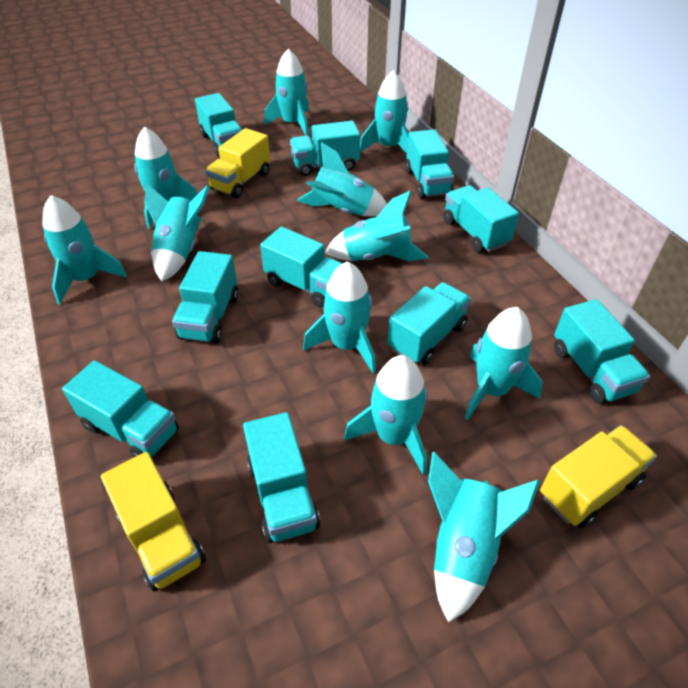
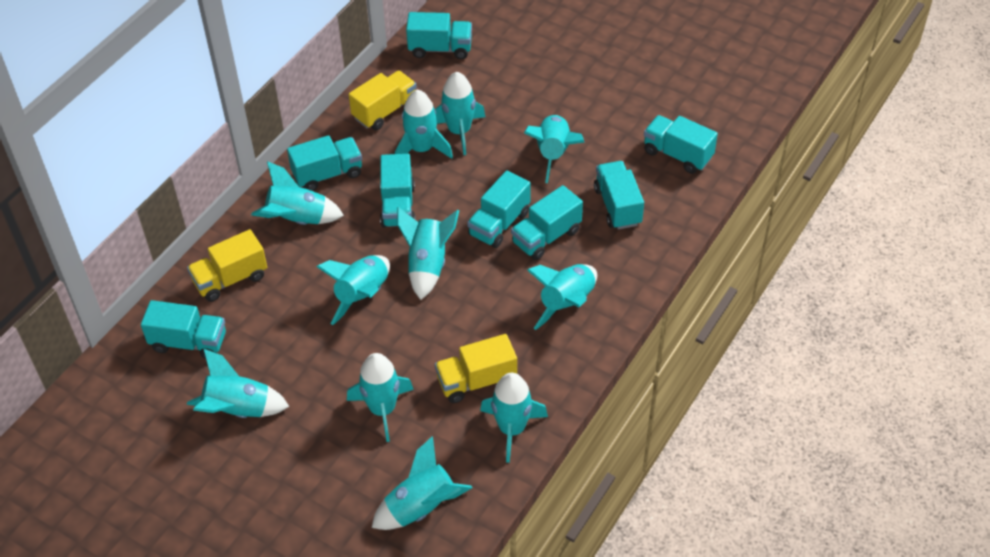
turquoise truck: [62,360,179,457] [172,251,239,344] [195,93,242,157] [243,412,320,543] [260,227,343,308] [290,121,360,176] [387,282,471,365] [405,129,454,199] [443,185,519,252] [554,299,650,404] = 10 -> [141,300,226,359] [287,135,362,191] [380,154,416,228] [406,12,472,59] [467,170,531,248] [511,185,583,260] [594,161,644,230] [644,115,718,174] = 8

